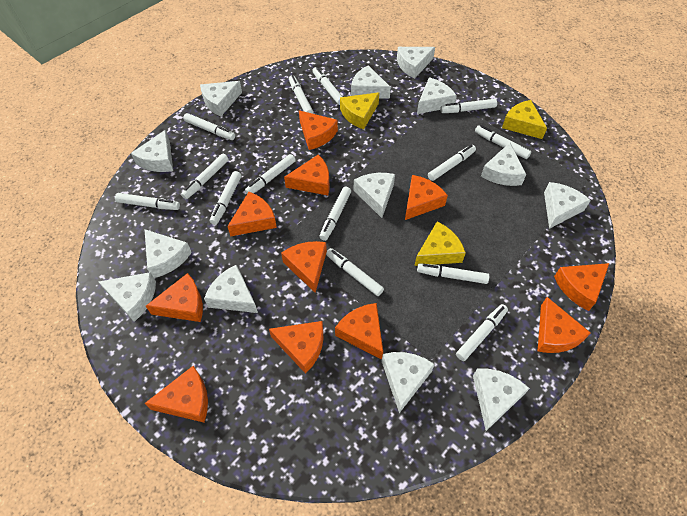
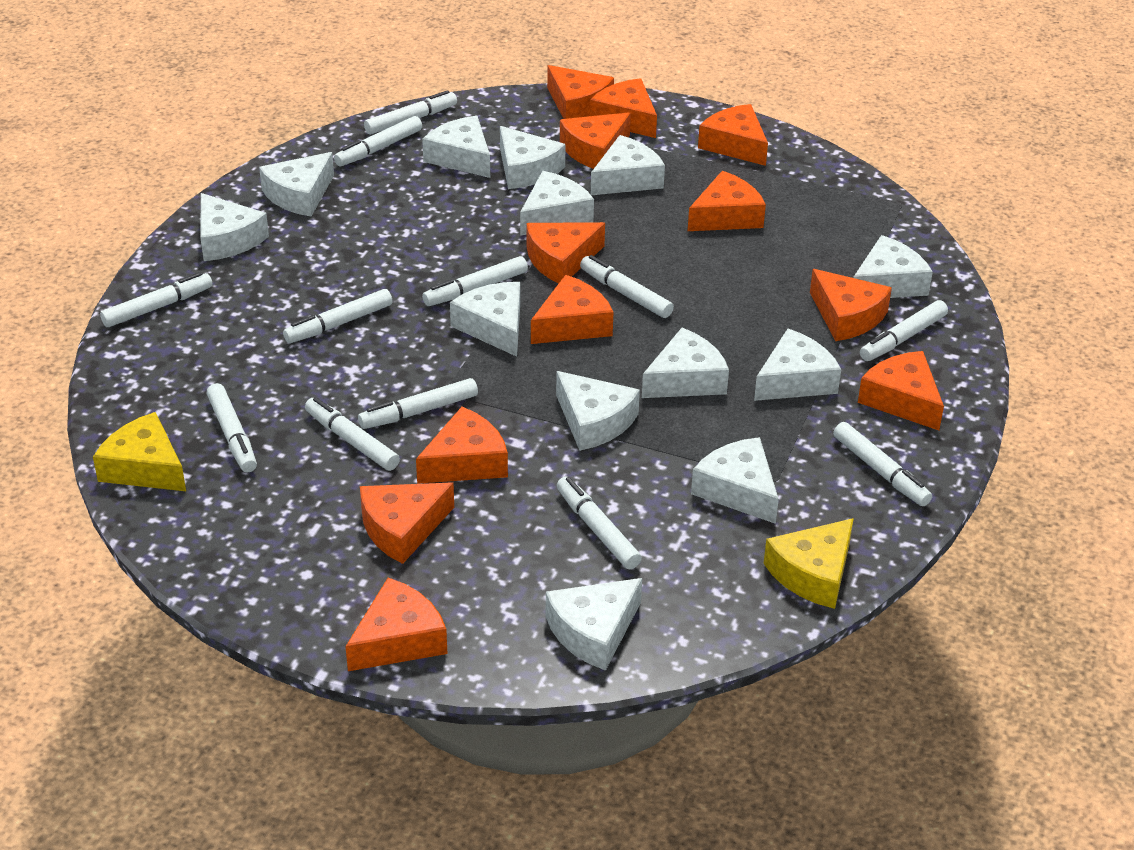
orange cheese: [144,366,208,423] [146,273,203,322] [227,192,277,236] [269,321,324,374] [281,241,327,293] [284,155,330,195] [299,110,338,150] [335,303,383,360] [405,175,448,220] [538,297,591,353] [554,263,609,311] = 11 -> [345,578,447,671] [360,483,454,564] [416,407,508,484] [527,222,605,283] [531,275,613,344] [547,65,614,119] [560,112,631,169] [590,78,657,138] [688,171,766,231] [698,104,768,166] [810,269,892,341] [858,351,944,430] = 12
white marker: [115,193,180,210] [181,154,229,199] [183,113,235,140] [210,171,241,225] [245,154,296,194] [289,75,313,114] [312,67,343,105] [319,186,351,241] [326,248,384,296] [417,263,489,284] [428,145,476,181] [440,99,497,113] [456,304,508,361] [475,125,531,159] = 14 -> [100,272,212,327] [206,383,257,473] [283,289,392,343] [305,397,400,471] [334,116,422,166] [358,378,478,429] [364,90,457,135] [422,256,528,306] [557,477,642,569] [580,255,674,318] [833,422,932,506] [860,300,948,361] = 12
yellow cheese: [340,92,379,129] [414,222,466,266] [502,100,547,139] = 3 -> [93,412,186,491] [763,518,854,609] = 2

